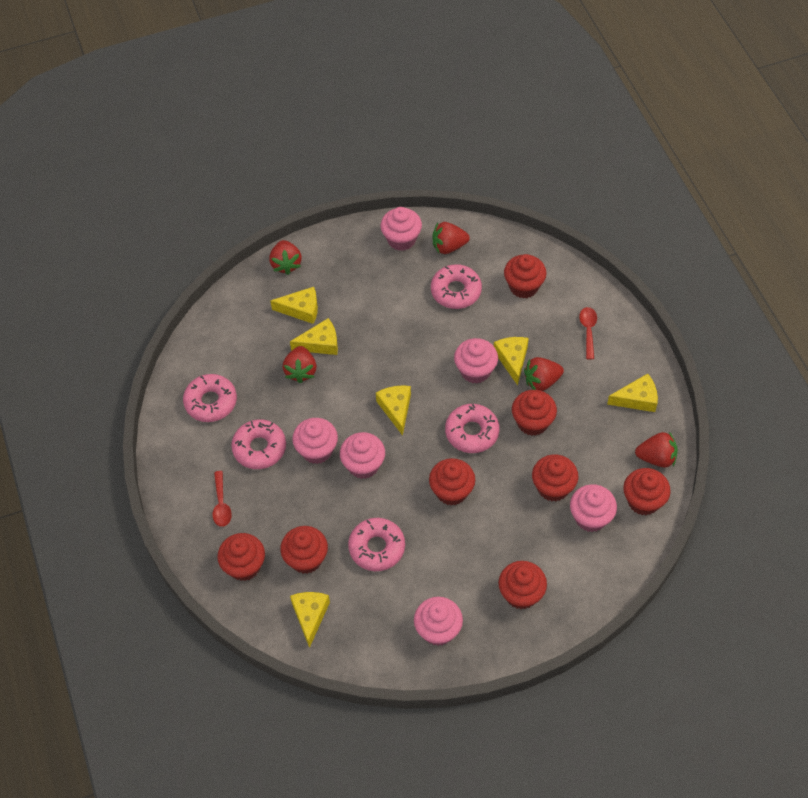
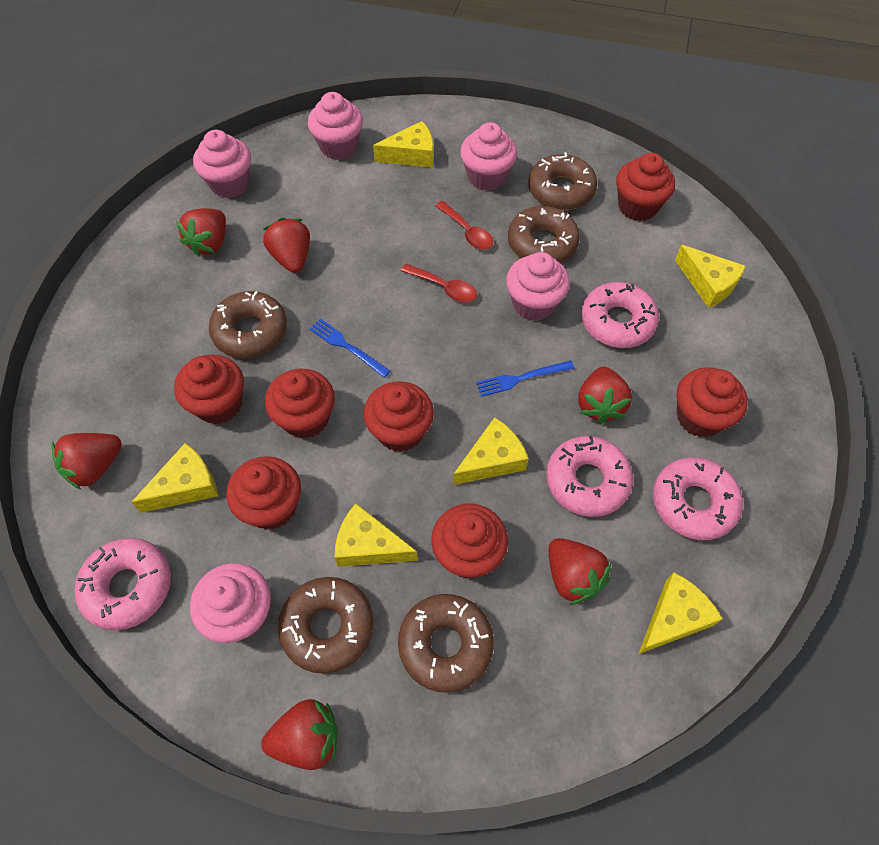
blue fork: none = 0 -> [309,318,390,378] [476,361,575,397] = 2
brown donut: none = 0 -> [209,291,287,358] [278,577,374,674] [398,594,494,693] [508,206,580,263] [528,152,597,210] = 5
pink cupcake: [292,418,338,464] [340,432,385,479] [380,207,422,251] [414,597,463,646] [454,338,498,384] [570,484,617,532] = 6 -> [190,563,271,643] [193,130,251,198] [308,92,363,160] [460,122,517,191] [506,252,570,321] = 5
pink donut: [183,374,237,422] [231,420,286,469] [348,518,405,571] [431,264,482,309] [445,404,500,453] = 5 -> [75,538,171,630] [546,436,633,517] [581,282,659,348] [653,457,743,540] = 4
red cupcake: [217,533,265,581] [280,526,328,574] [429,458,475,506] [498,561,547,609] [504,254,547,299] [512,390,557,436] [532,455,579,501] [623,468,671,515] = 8 -> [174,354,244,424] [226,456,301,530] [265,369,335,439] [364,381,434,452] [431,504,508,578] [616,153,675,221] [677,367,748,437] = 7
red strawberry: [269,240,302,275] [283,346,317,384] [432,222,470,254] [524,357,564,391] [635,432,678,468] = 5 -> [51,433,122,490] [176,208,226,256] [261,699,338,770] [263,218,310,273] [549,538,611,605] [578,367,632,424] = 6

